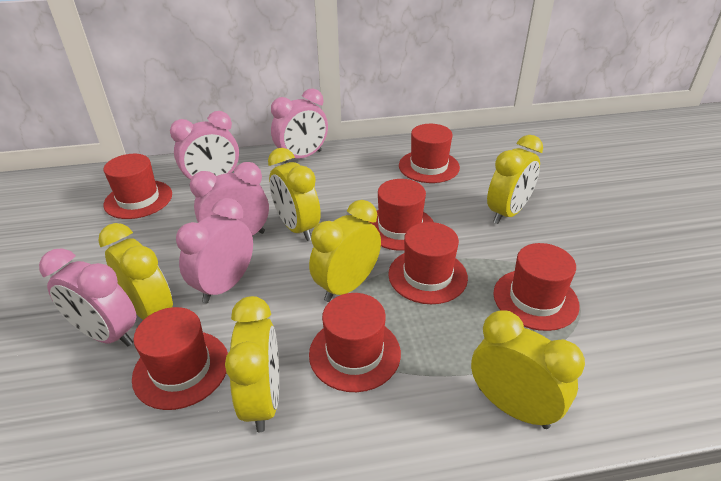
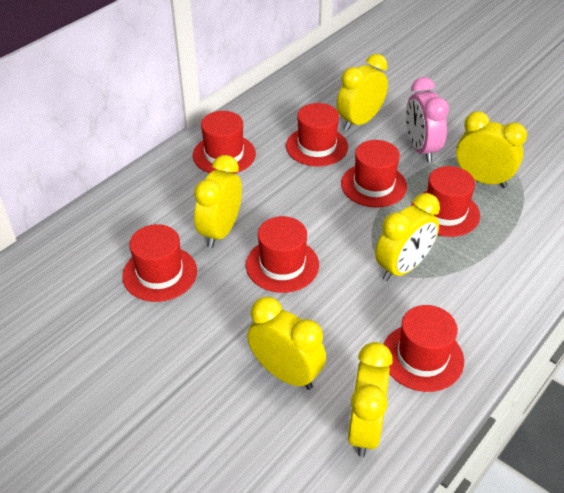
pink clock: [39,248,136,346] [170,111,239,186] [176,198,253,304] [190,162,269,236] [271,88,328,163] = 5 -> [406,77,449,162] = 1

